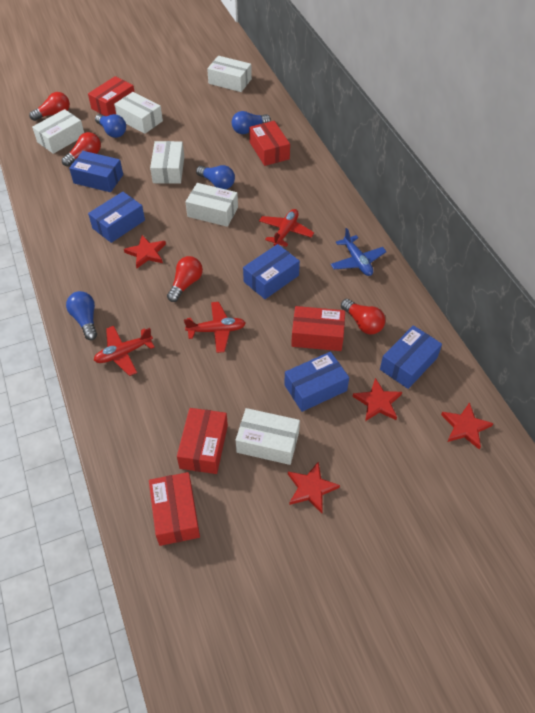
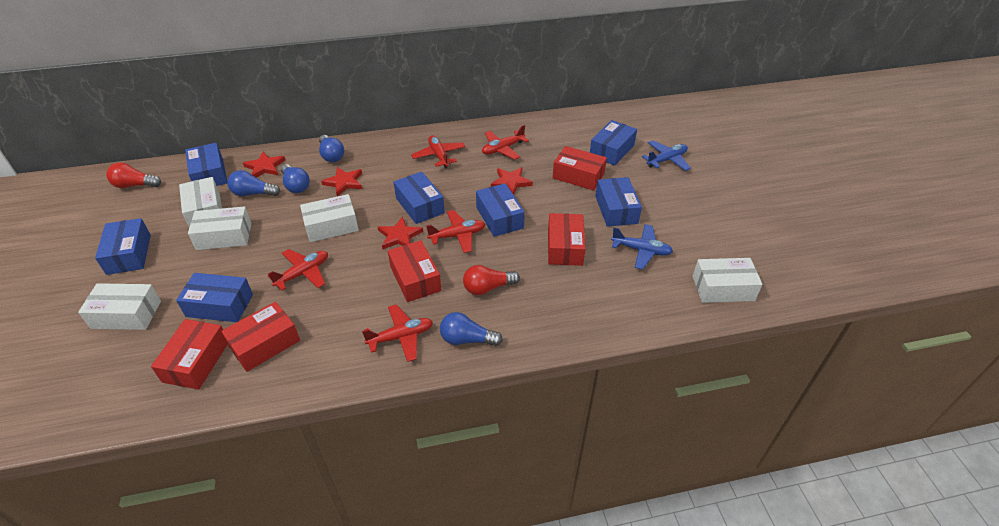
blue box: [69,151,123,192] [88,192,145,243] [243,244,300,299] [284,352,349,412] [380,325,442,389] = 5 -> [95,218,151,275] [176,273,253,322] [185,143,227,186] [394,172,445,224] [476,183,525,237] [590,120,637,166] [595,177,642,227] = 7
blue plane: [331,228,387,276] = 1 -> [611,224,673,270] [642,140,691,171] = 2
red light bulb: [29,92,70,121] [62,132,101,167] [167,256,203,302] [341,299,385,335] = 4 -> [106,162,161,188] [463,265,520,295] = 2
red plane: [94,326,155,376] [184,302,246,353] [259,209,314,247] = 3 -> [267,249,328,290] [362,304,433,362] [411,135,465,169] [426,210,485,253] [482,125,529,160] = 5
white box: [32,109,84,154] [114,92,163,134] [150,141,184,184] [186,183,238,227] [207,56,252,92] [236,408,300,465] = 6 -> [78,283,161,330] [179,177,222,227] [188,206,252,250] [300,194,359,242] [693,258,763,303] = 5

